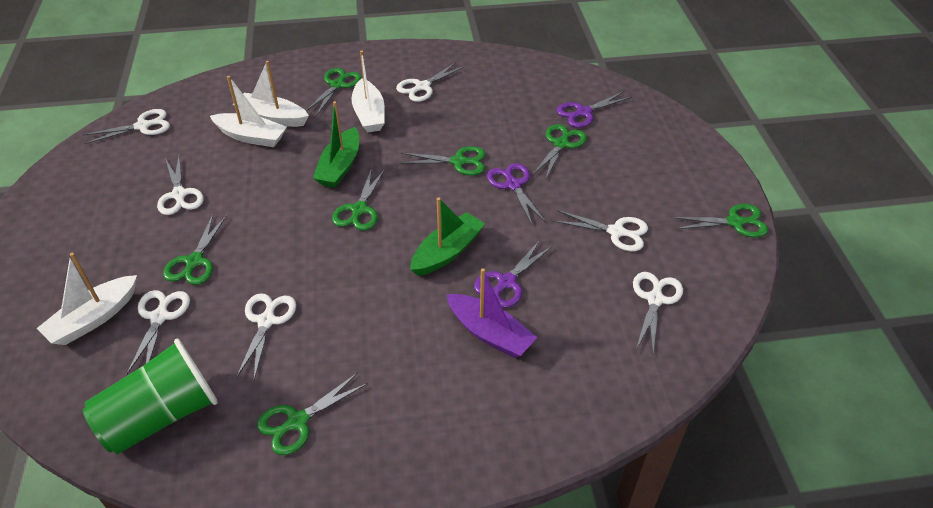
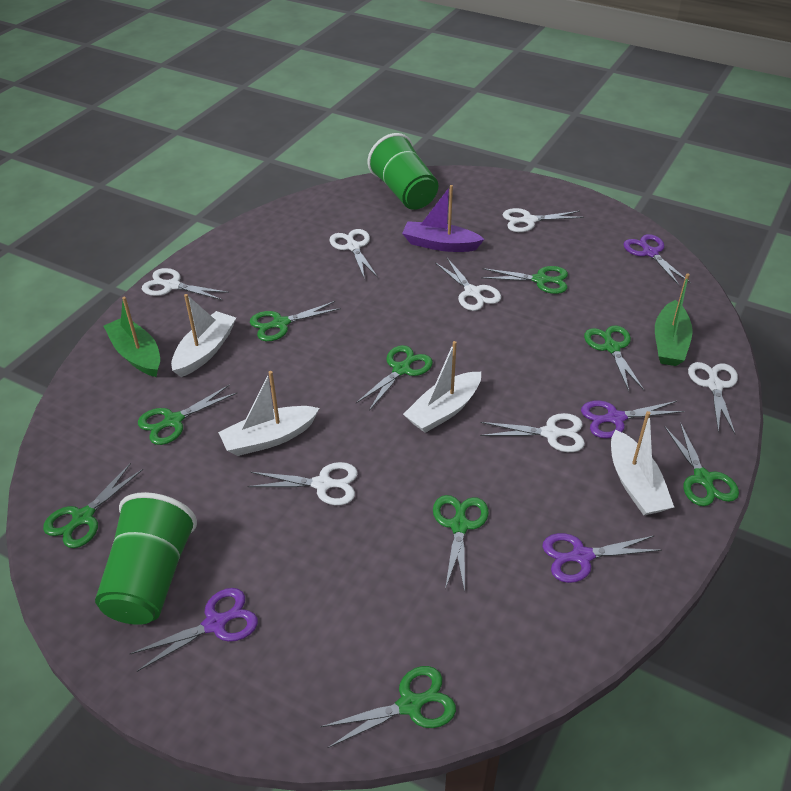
green cup: [83,339,218,454] = 1 -> [95,492,197,625] [368,133,438,210] = 2
green scissors: [163,215,227,285] [257,372,368,455] [306,68,362,116] [332,168,385,231] [400,146,486,175] [533,124,587,178] [671,204,768,237] = 7 -> [43,463,143,548] [138,385,237,445] [250,301,341,341] [320,666,456,748] [356,345,433,411] [433,495,489,592] [482,266,568,294] [584,325,644,391] [664,422,739,506] = 9
purple scissors: [474,240,553,308] [487,163,546,224] [556,91,632,128] = 3 -> [130,588,258,672] [542,533,662,583] [581,400,685,438] [623,234,691,285] = 4

